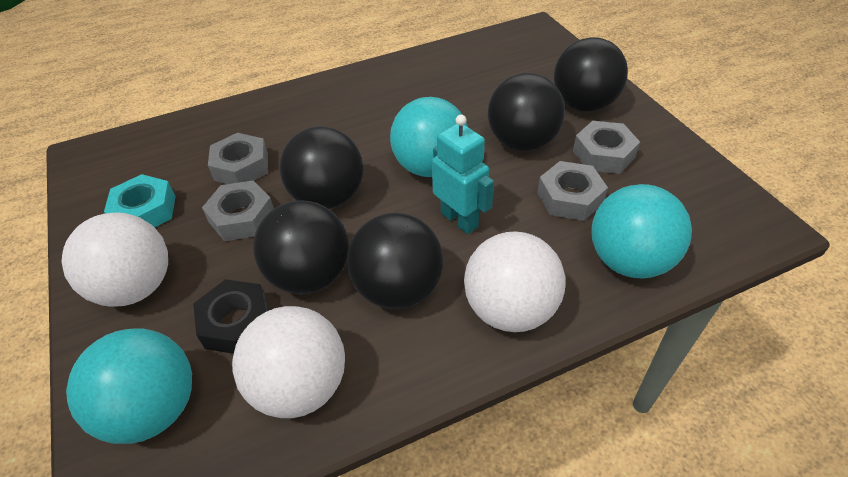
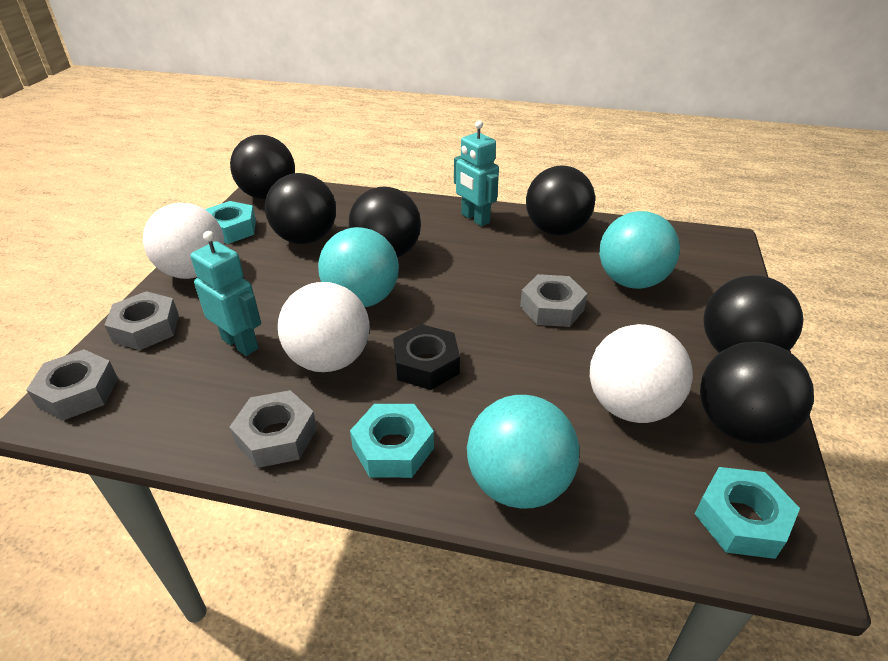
black ball: [253,200,349,294] [279,126,363,209] [347,213,443,309] [488,73,565,151] [554,37,628,112] = 5 -> [230,135,295,199] [265,173,336,244] [349,187,421,258] [526,166,595,235] [700,342,814,444] [703,276,803,353] = 6
turquoise nut: [104,174,176,227] = 1 -> [205,201,256,244] [350,404,434,478] [695,467,800,559] = 3
turquoise robot: [432,115,494,234] = 1 -> [190,231,261,356] [454,120,499,226] = 2

